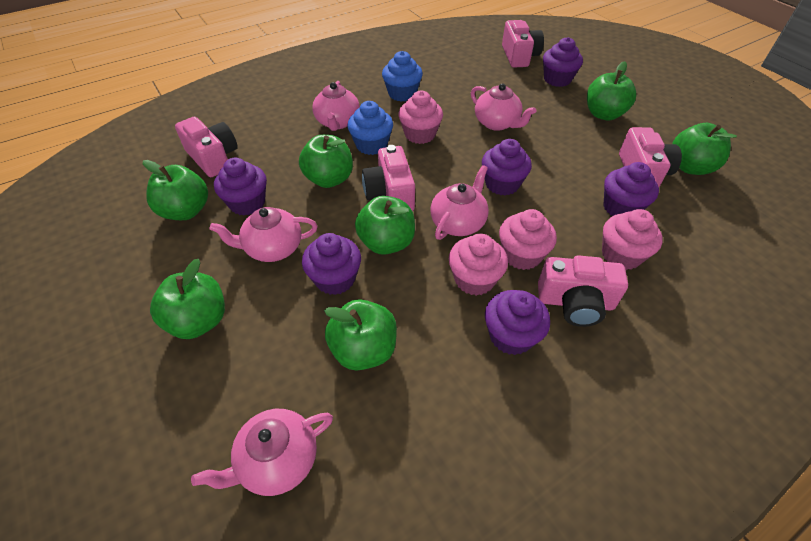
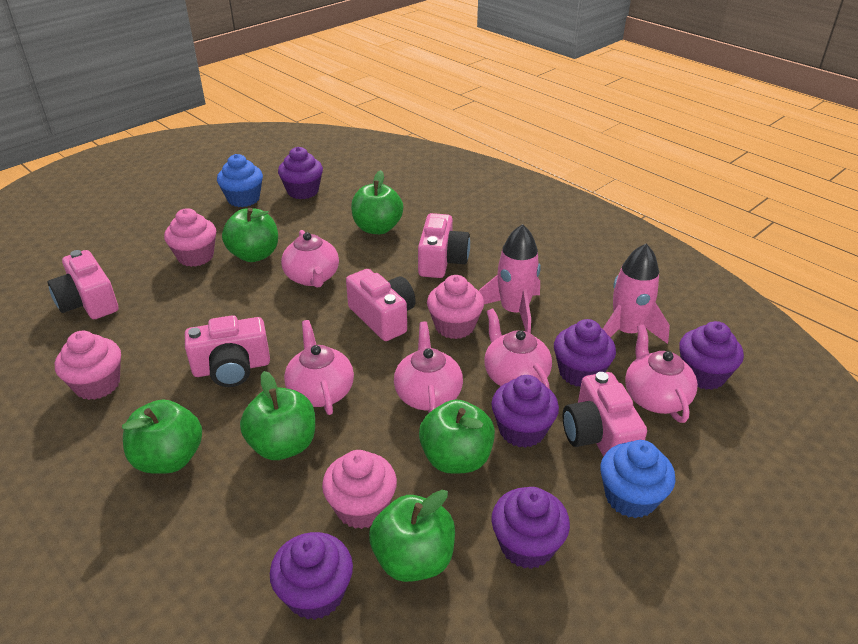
green apple: [143,160,208,220] [150,259,225,339] [299,135,353,188] [324,299,397,371] [355,196,415,255] [587,61,636,121] [672,123,737,175] = 7 -> [122,399,202,474] [222,208,278,262] [240,371,315,460] [351,170,403,234] [369,490,455,582] [419,399,495,474] = 6
pink rocket: none = 0 -> [479,224,541,333] [603,244,670,344] = 2

